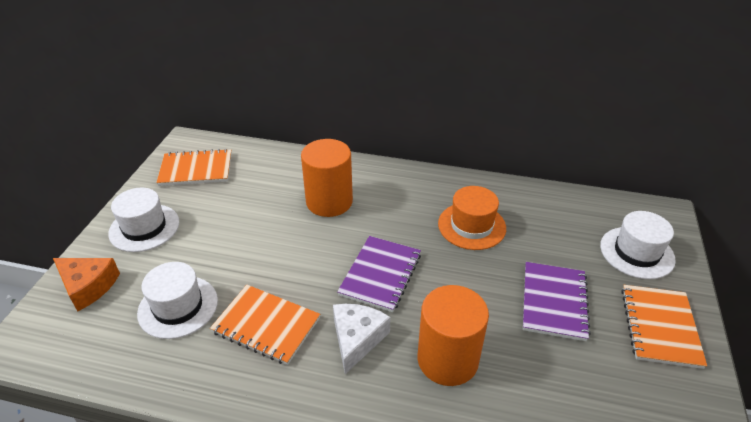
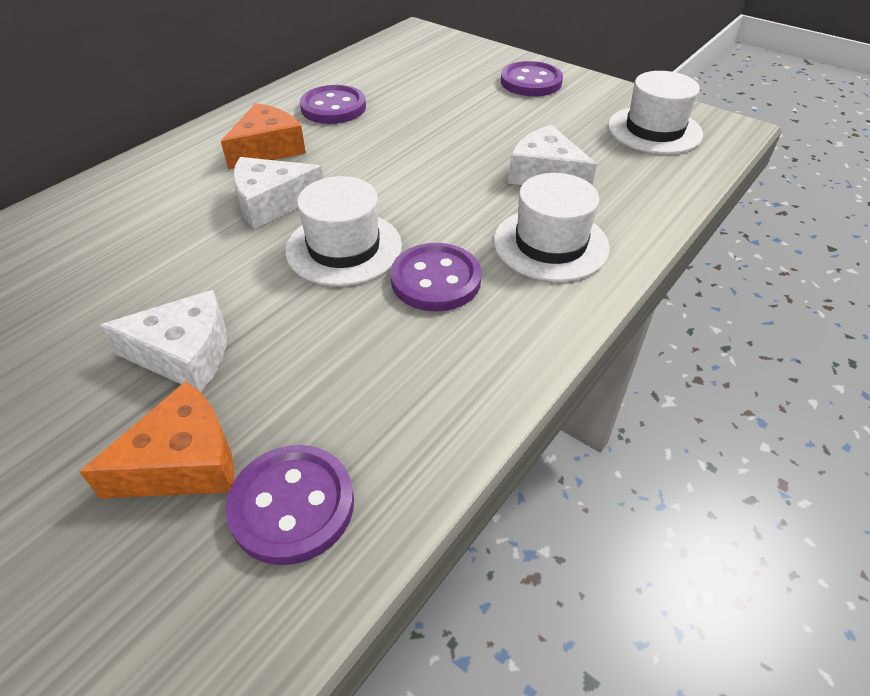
orange cheese: [53,258,120,311] = 1 -> [79,381,234,499] [221,103,306,169] = 2
orange cylinder: [301,139,353,217] [418,285,489,386] = 2 -> none = 0
orange hat: [438,186,506,250] = 1 -> none = 0
orange notebook: [156,149,232,186] [210,285,320,365] [621,285,707,369] = 3 -> none = 0
purple button: none = 0 -> [226,445,354,565] [300,85,366,124] [390,243,482,312] [501,61,563,96] = 4
purple notebook: [337,236,421,312] [523,262,591,341] = 2 -> none = 0
white cheese: [333,304,390,374] = 1 -> [99,290,227,392] [233,157,323,229] [508,125,597,185] = 3

